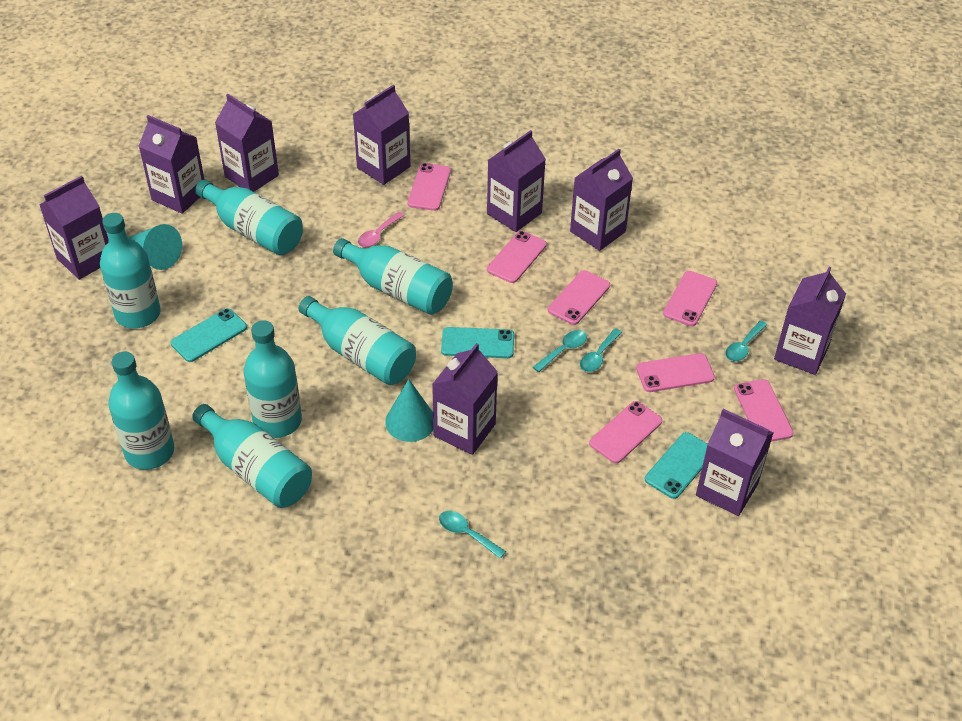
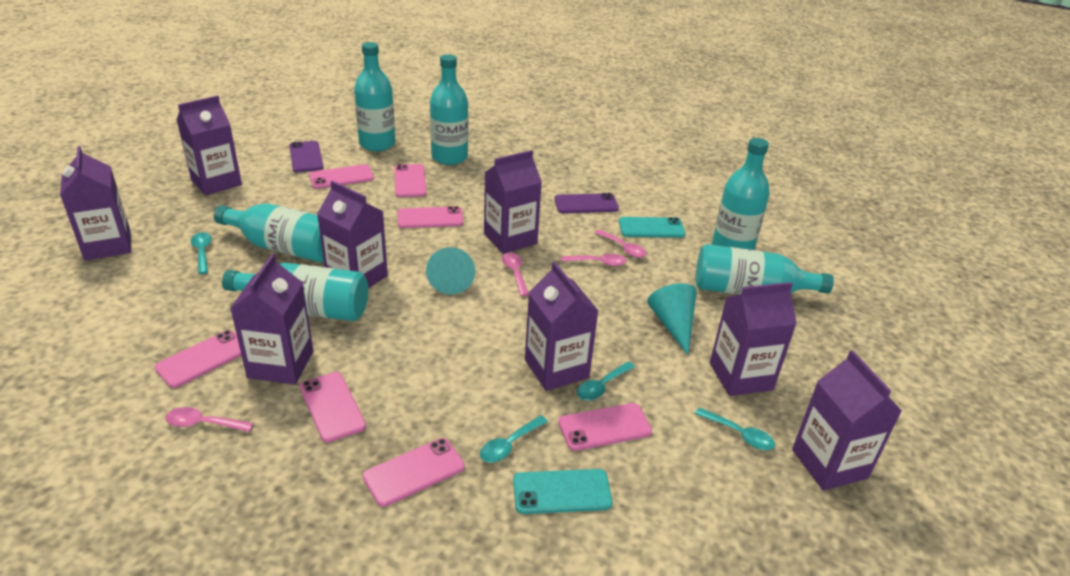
pink spoon: [358,212,404,247] = 1 -> [165,407,254,432] [502,253,529,296] [561,254,627,266] [595,229,647,258] = 4
purple carton: [39,176,109,280] [139,115,204,214] [215,94,279,192] [353,85,411,185] [432,343,498,455] [487,130,546,232] [570,149,633,251] [696,409,773,516] [774,266,846,375] = 9 -> [60,146,131,261] [176,95,242,196] [230,254,313,385] [317,180,388,288] [484,150,542,254] [525,262,598,391] [710,282,797,396] [792,350,902,490] = 8
purple phone: none = 0 -> [289,141,323,172] [554,193,619,213] = 2
turquoise bottle: [100,213,161,329] [108,351,174,470] [192,404,312,508] [195,179,303,255] [244,320,302,438] [299,296,416,385] [333,238,453,315] = 7 -> [214,203,324,263] [222,263,368,321] [354,42,395,151] [430,54,468,165] [696,244,834,295] [712,138,770,250] = 6
turquoise phone: [171,308,247,362] [441,327,514,358] [645,432,707,499] = 3 -> [513,469,613,514] [619,217,686,238] = 2

